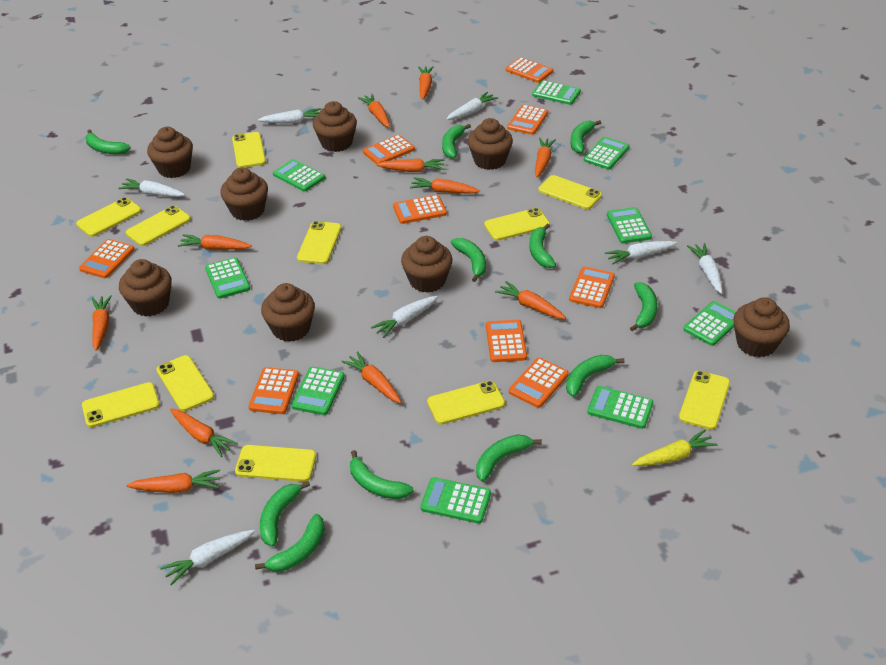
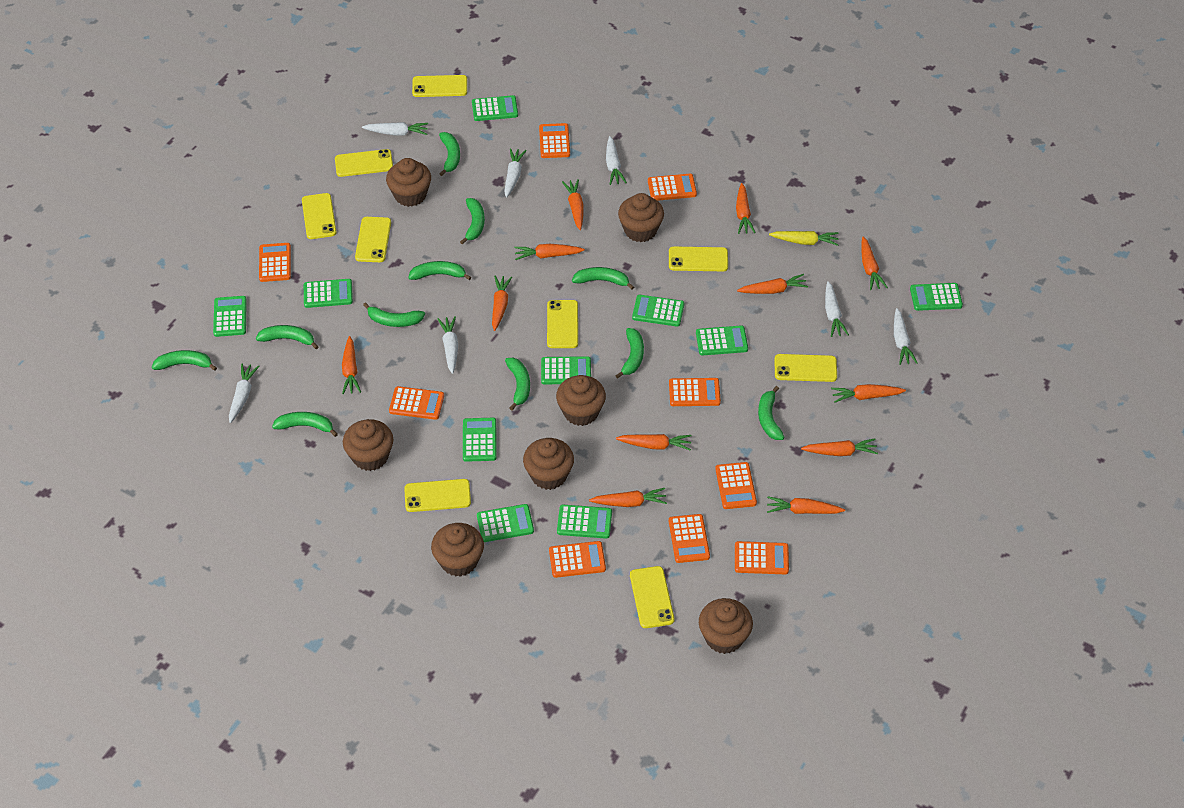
brown cupcake: [119,259,172,317] [147,127,193,178] [220,167,268,221] [261,283,315,342] [313,101,357,152] [401,236,452,293] [468,118,513,170] [733,297,790,357] = 8 -> [343,419,393,471] [386,158,431,207] [431,523,484,577] [523,438,574,490] [556,375,606,426] [618,193,664,242] [699,598,753,654] = 7
green calculator: [205,258,250,299] [273,159,325,191] [291,366,345,415] [420,477,491,524] [532,80,581,105] [584,137,630,169] [587,386,653,429] [607,207,652,243] [684,301,736,346] = 9 -> [213,296,247,337] [304,279,353,308] [463,418,497,462] [472,95,518,121] [477,504,534,542] [541,356,591,384] [557,505,612,539] [632,295,684,327] [696,326,748,356] [910,283,963,311] = 10
orange carrot: [92,295,112,351] [127,469,220,493] [170,408,238,457] [178,234,252,249] [341,351,401,403] [358,94,390,128] [376,158,444,172] [410,177,480,194] [418,66,434,100] [495,281,566,319] [535,138,556,178] = 11 -> [342,336,361,394] [492,276,512,331] [514,244,585,260] [562,179,584,230] [589,488,667,507] [616,434,692,451] [736,183,756,234] [737,274,808,294] [767,496,845,514] [801,438,878,456] [831,384,906,403] [861,237,888,290] = 12
yellow phone: [76,197,142,237] [82,382,160,428] [126,206,191,246] [156,355,214,411] [232,132,266,168] [235,445,316,482] [297,221,341,264] [427,381,505,424] [484,208,550,241] [538,175,602,209] [679,371,730,430] = 11 -> [302,193,337,239] [335,149,393,177] [355,217,391,262] [404,479,471,512] [412,75,467,97] [547,300,578,348] [630,566,674,628] [669,246,728,271] [774,354,837,382] = 9

